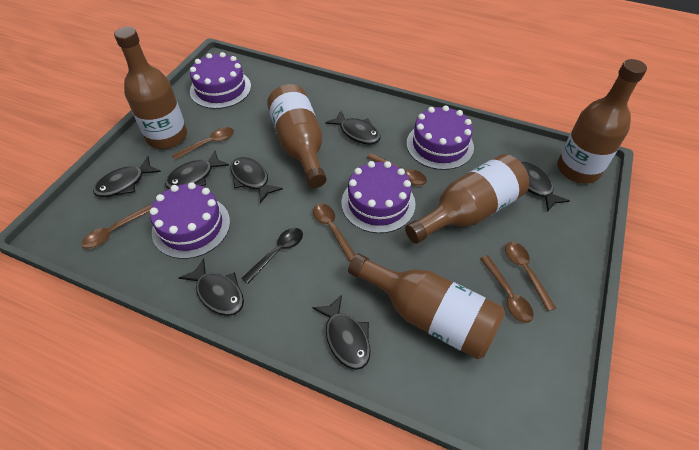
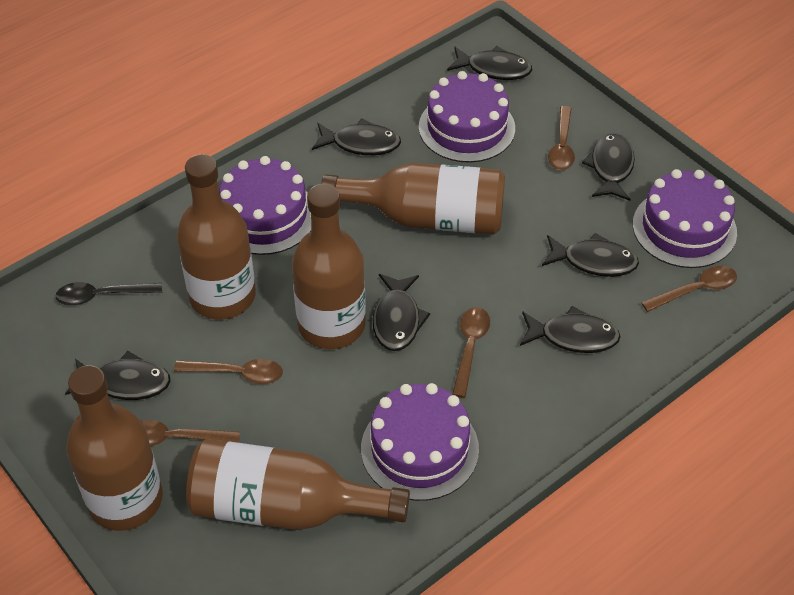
brown spoon: [81,204,152,249] [172,127,234,160] [313,204,355,262] [367,153,427,186] [480,255,534,323] [505,242,556,311] = 6 -> [141,420,240,446] [174,359,283,384] [452,307,490,398] [548,106,575,170] [641,266,737,312] = 5

